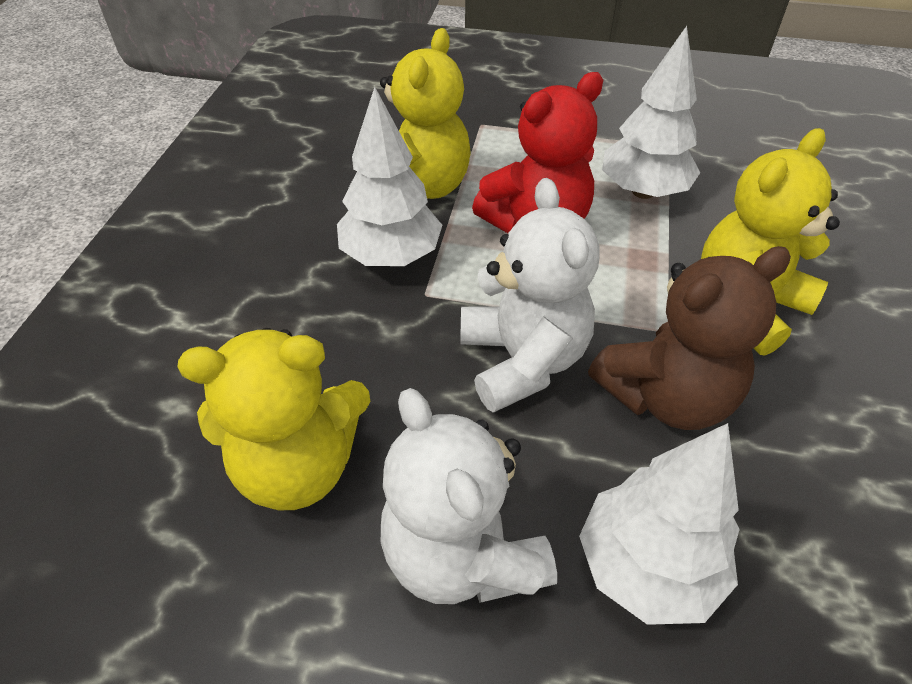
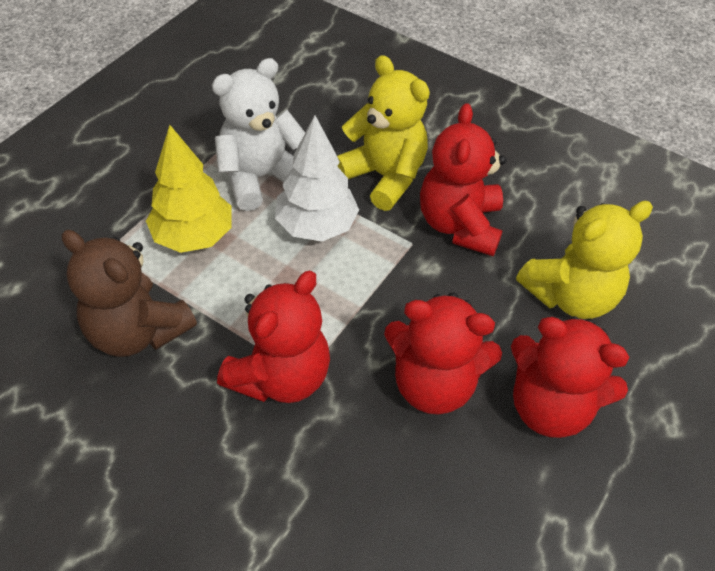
red teddy bear: [472,72,603,233] = 1 -> [217,271,330,403] [384,292,502,415] [420,103,507,256] [511,316,629,438] = 4
white teddy bear: [381,388,557,604] [460,178,600,413] = 2 -> [212,58,305,211] = 1
white tree: [337,87,442,266] [579,423,740,625] [602,26,700,199] = 3 -> [275,115,359,242] = 1
yellow teddy bear: [177,328,370,510] [380,28,471,199] [701,128,840,356] = 3 -> [337,55,430,211] [516,201,653,319] = 2
yellow tree: none = 0 -> [146,125,232,253] = 1

